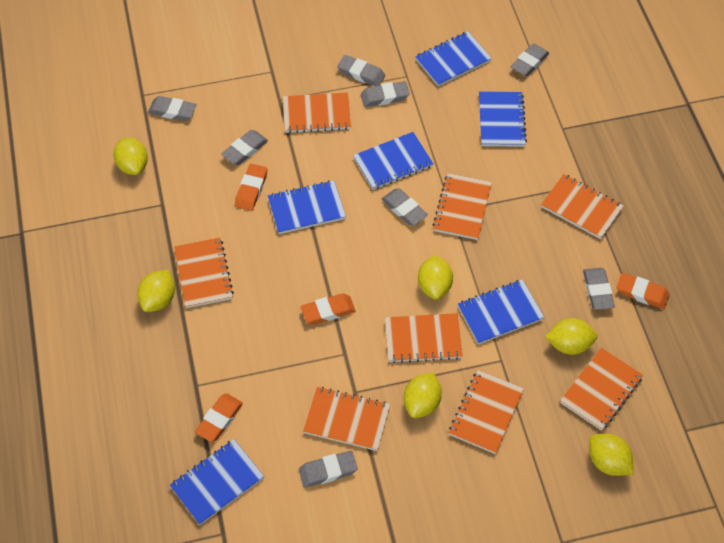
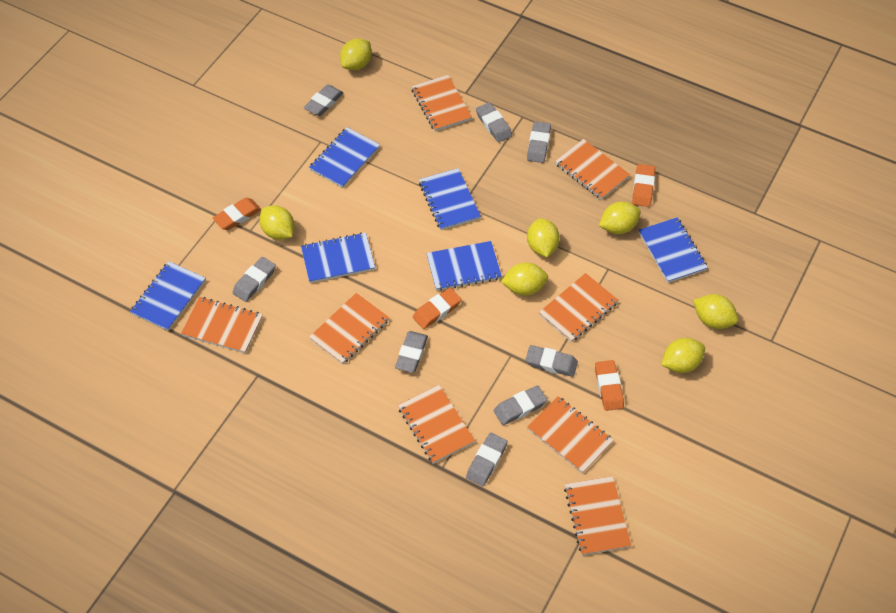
yellow lemon: [114,138,148,175] [137,270,175,312] [404,372,442,418] [418,255,453,300] [545,318,598,355] [589,434,634,476] = 6 -> [259,205,294,240] [340,39,372,70] [501,262,548,296] [527,218,560,257] [599,201,641,234] [661,338,705,373] [693,294,738,329] = 7

